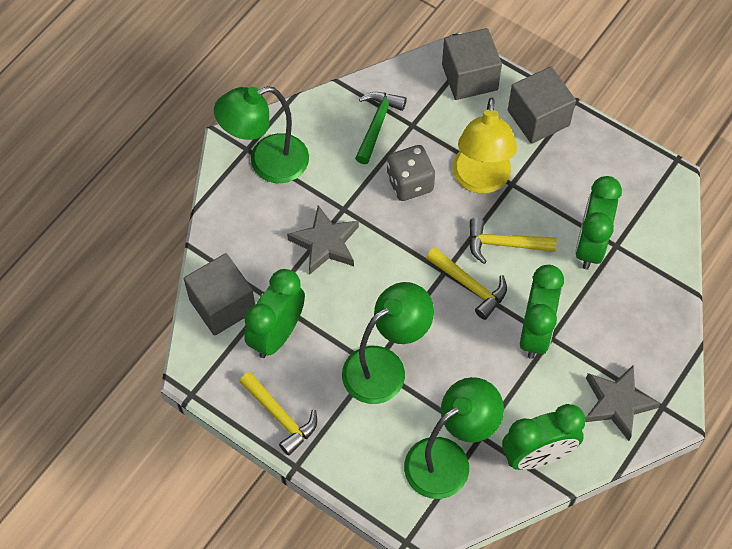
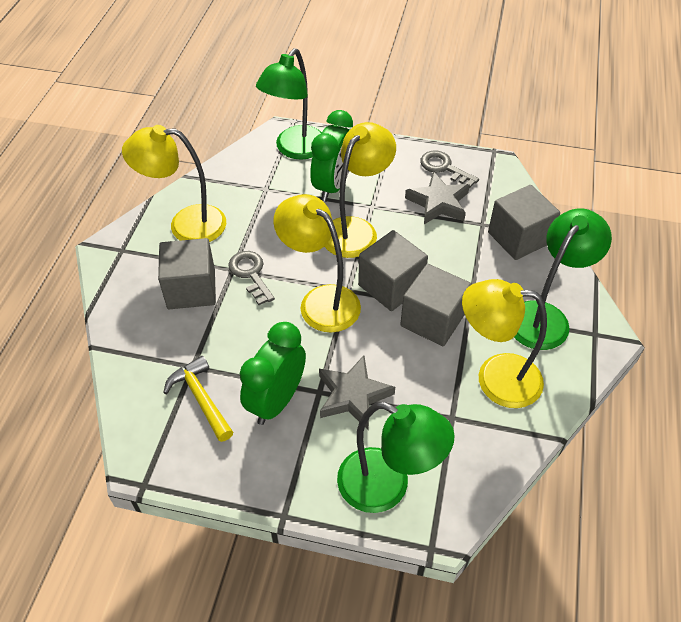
green clock: [244,269,305,358] [502,404,585,470] [520,265,564,359] [575,176,622,269] = 4 -> [240,322,306,425] [310,110,353,202] = 2
green hammer: [355,92,407,164] = 1 -> none = 0
grey cube: [184,253,255,336] [442,28,502,100] [508,67,576,144] = 3 -> [158,238,216,309] [358,230,428,311] [400,264,472,346] [488,185,560,260] = 4
grey dice: [387,145,435,201] = 1 -> none = 0
grey key: none = 0 -> [228,251,275,305] [420,150,479,188] = 2
yellow hammer: [239,372,317,456] [426,247,507,320] [469,218,557,264] = 3 -> [163,356,233,442] = 1
yellow lamp: [452,98,517,194] = 1 -> [122,125,226,242] [273,194,361,333] [324,122,396,258] [462,279,547,408] = 4

